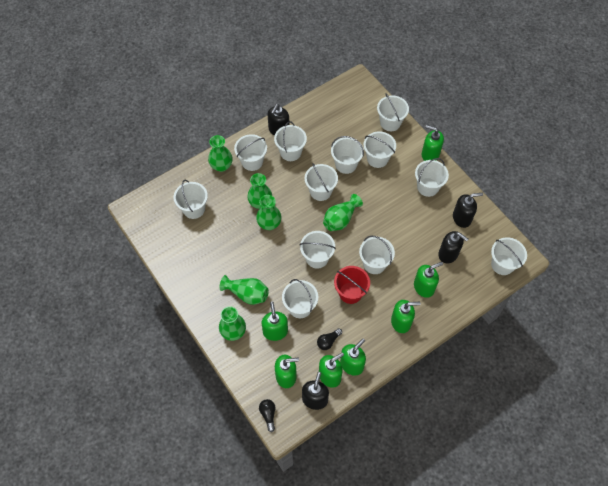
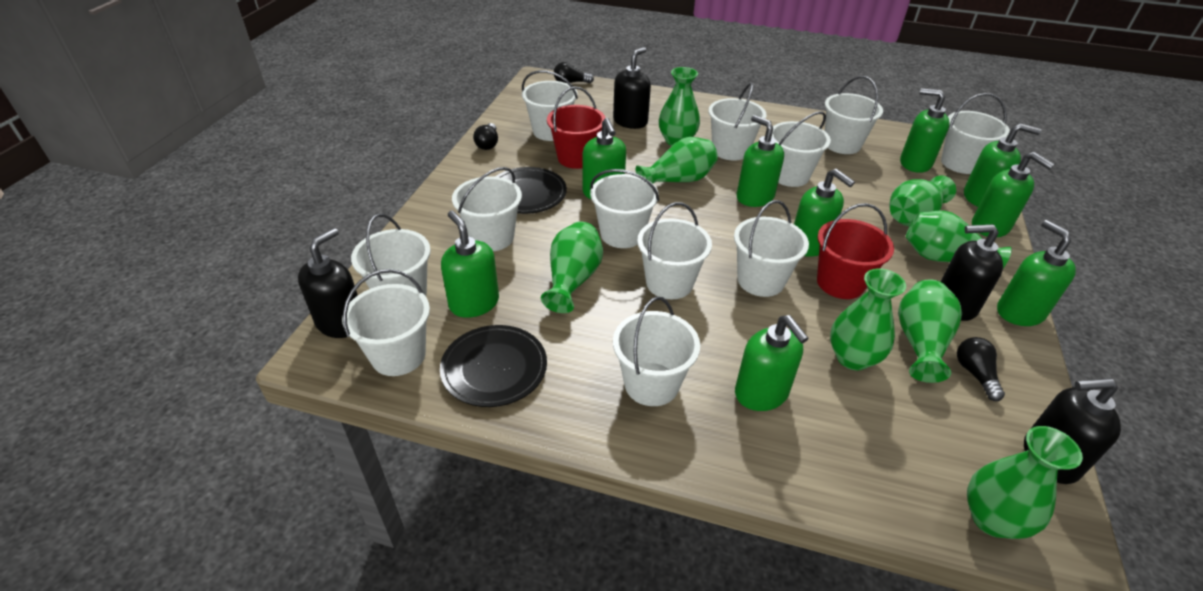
black light bulb: [259,399,275,432] [317,328,342,350] = 2 -> [473,123,498,150] [554,62,594,83] [957,337,1005,401] = 3
black plate: none = 0 -> [440,325,547,407] [495,167,567,214] = 2
green soap dispenser: [262,302,288,341] [275,355,299,388] [319,352,344,388] [340,339,366,376] [391,300,421,333] [414,262,443,298] [421,125,444,161] = 7 -> [441,211,499,318] [583,118,626,199] [735,315,809,411] [736,115,784,207] [794,169,855,257] [900,89,950,173] [964,123,1041,207] [972,152,1055,237] [997,220,1076,326] = 9
green vase: [208,135,233,172] [219,306,246,341] [220,275,269,305] [247,173,272,209] [256,195,281,230] [323,194,363,231] = 6 -> [541,222,603,313] [635,137,718,184] [659,67,700,146] [830,268,906,370] [889,176,956,227] [898,279,962,383] [906,211,1012,268] [967,426,1083,539] = 8
red bucket: [334,266,370,304] = 1 -> [547,86,605,169] [817,203,894,299] = 2

